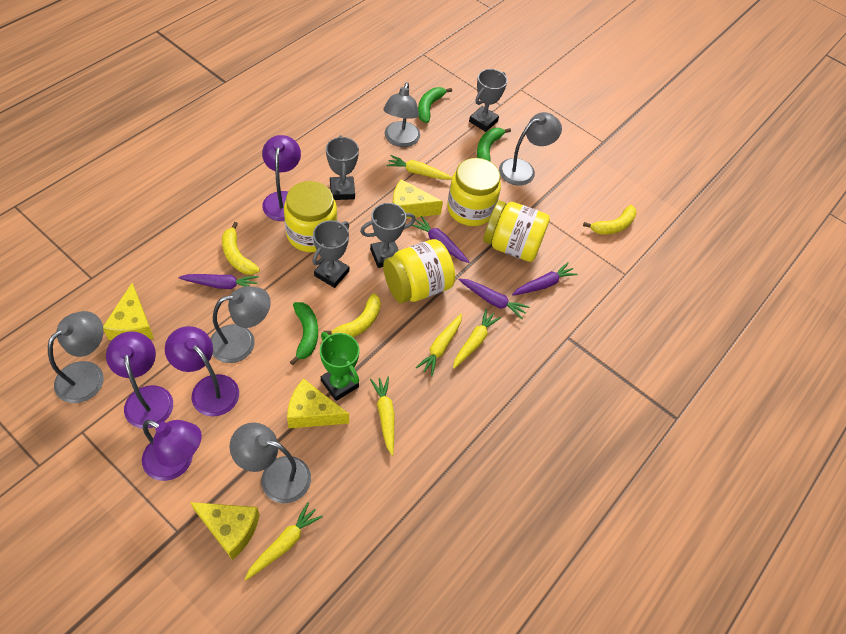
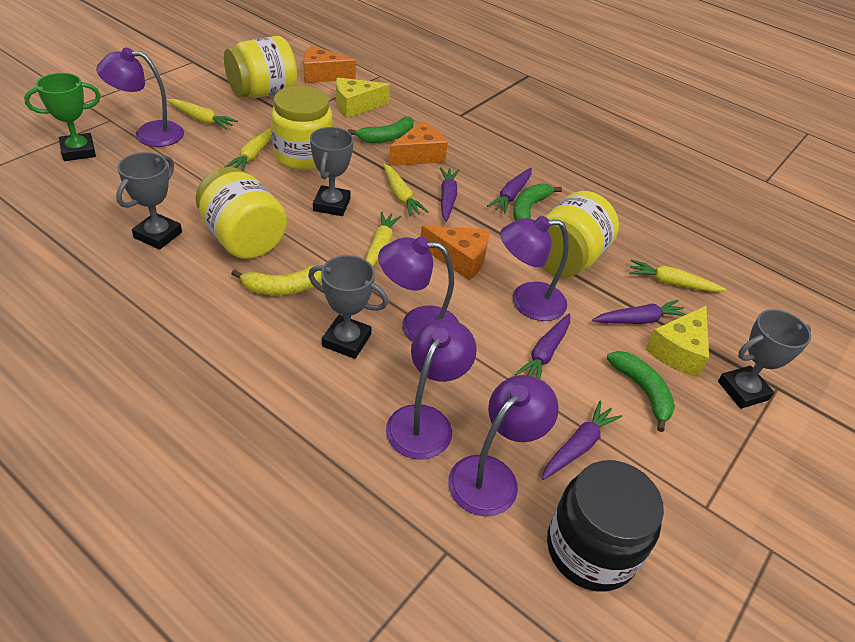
black jar: none = 0 -> [547,460,664,592] = 1
grey lamp: [48,311,104,403] [210,286,271,363] [230,423,311,503] [383,82,420,147] [499,112,562,186] = 5 -> none = 0
orange cheese: none = 0 -> [303,46,356,83] [389,121,448,166] [421,225,489,281] = 3
purple carrot: [179,274,259,289] [411,216,470,263] [459,278,529,319] [512,262,578,295] = 4 -> [440,167,459,222] [487,168,532,214] [515,314,570,379] [542,401,622,480] [592,300,687,324] = 5
purple lamp: [106,331,173,428] [142,420,202,481] [165,326,239,417] [262,135,301,221] = 4 -> [96,48,184,147] [378,236,459,342] [386,319,477,460] [448,375,559,517] [500,216,569,321] = 5
yellow banana: [222,222,260,275] [324,293,381,337] [583,205,637,235] = 3 -> [231,265,322,295] = 1
yellow cheese: [103,283,154,340] [190,502,260,560] [287,378,349,428] [393,179,443,219] = 4 -> [336,78,390,118] [646,306,709,377] = 2

